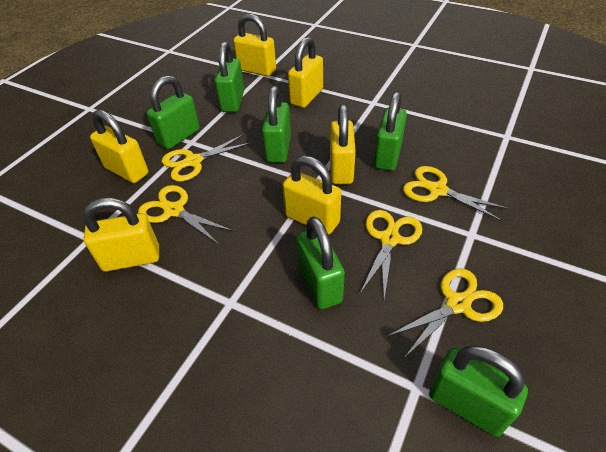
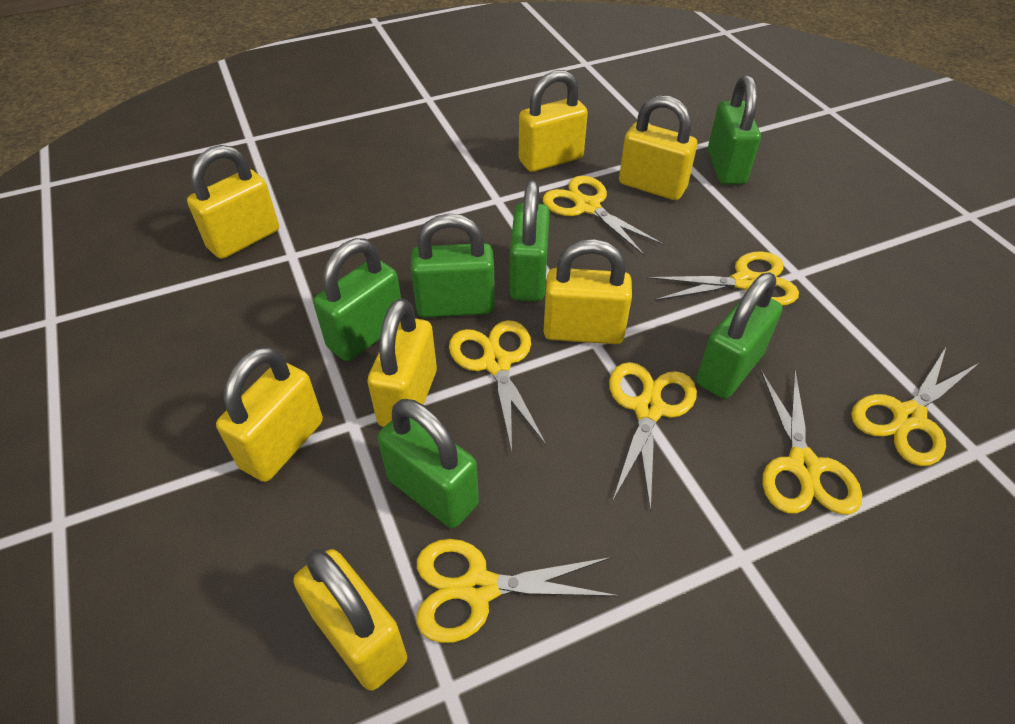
yellow padlock: [83,198,159,272] [90,110,149,183] [233,14,276,76] [282,156,341,234] [288,37,323,108] [330,104,356,184] = 6 -> [187,145,279,259] [216,346,323,482] [294,549,407,691] [367,298,437,427] [519,70,588,172] [543,239,632,344] [619,95,697,200] = 7
yellow scissors: [138,185,233,245] [162,134,253,182] [360,210,422,299] [386,268,503,358] [403,166,510,222] = 5 -> [417,539,619,643] [449,320,547,451] [543,176,664,256] [609,362,697,512] [647,251,799,306] [761,370,862,514] [851,347,979,466] = 7

